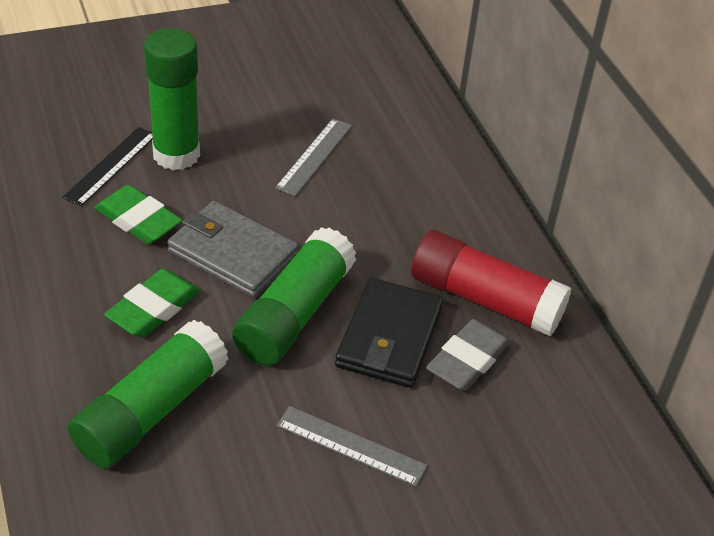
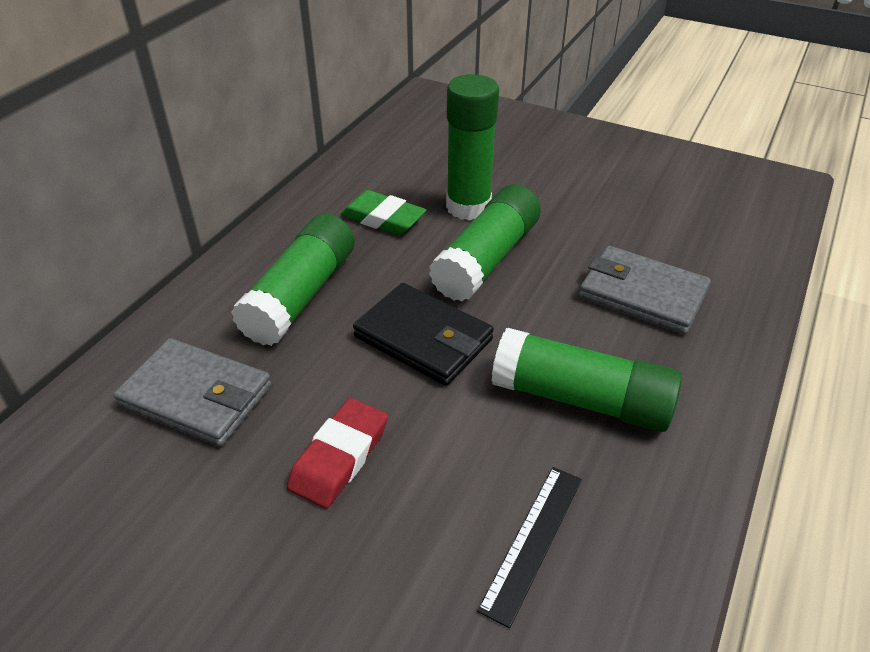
green eraser: [95,185,182,244] [104,269,200,337] = 2 -> [341,190,426,235] = 1
green glue stick: [68,320,228,469] [144,28,200,170] [232,227,356,366] = 3 -> [231,214,355,346] [429,184,541,302] [446,74,499,221] [491,328,682,432] = 4
grey eraser: [426,319,511,391] = 1 -> none = 0
grey ruler: [275,119,352,196] [277,406,427,487] = 2 -> none = 0
grey wallet: [167,201,298,298] = 1 -> [113,338,272,447] [579,246,711,335] = 2
red eraser: none = 0 -> [287,398,388,509] = 1
red glue stick: [411,230,572,336] = 1 -> none = 0

